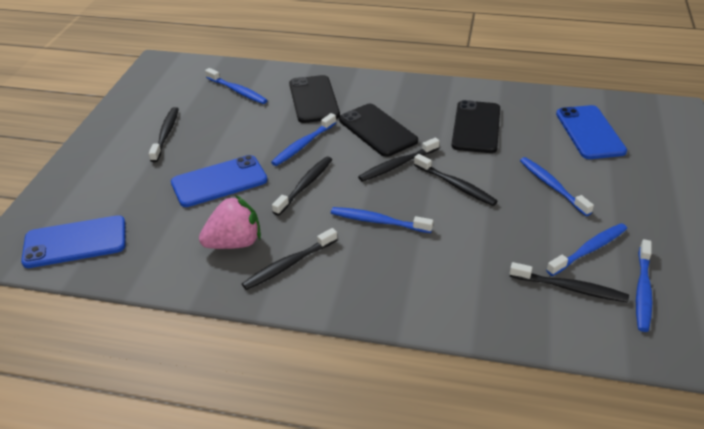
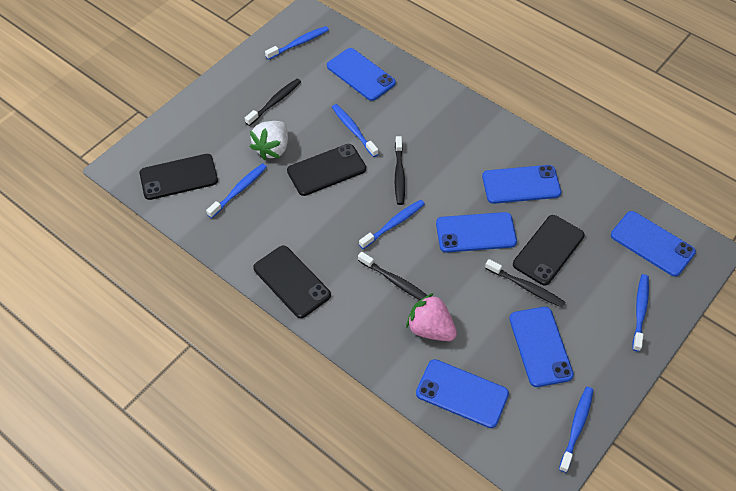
black phone: [289,75,340,123] [339,104,418,157] [451,100,500,153] = 3 -> [140,154,218,200] [253,245,331,318] [287,144,366,196] [513,215,585,285] = 4
black toothbrush: [149,107,179,162] [242,228,337,290] [272,156,332,216] [358,137,440,182] [414,154,497,206] [510,262,629,303] = 6 -> [245,79,301,126] [358,252,427,300] [395,136,405,205] [485,259,565,307] = 4
blue phone: [21,215,125,268] [171,155,268,207] [556,105,627,159] = 3 -> [327,48,396,101] [416,359,509,428] [436,212,517,253] [482,165,561,204] [509,307,574,387] [611,211,696,277] = 6
white strawberry: none = 0 -> [250,121,288,160] = 1

